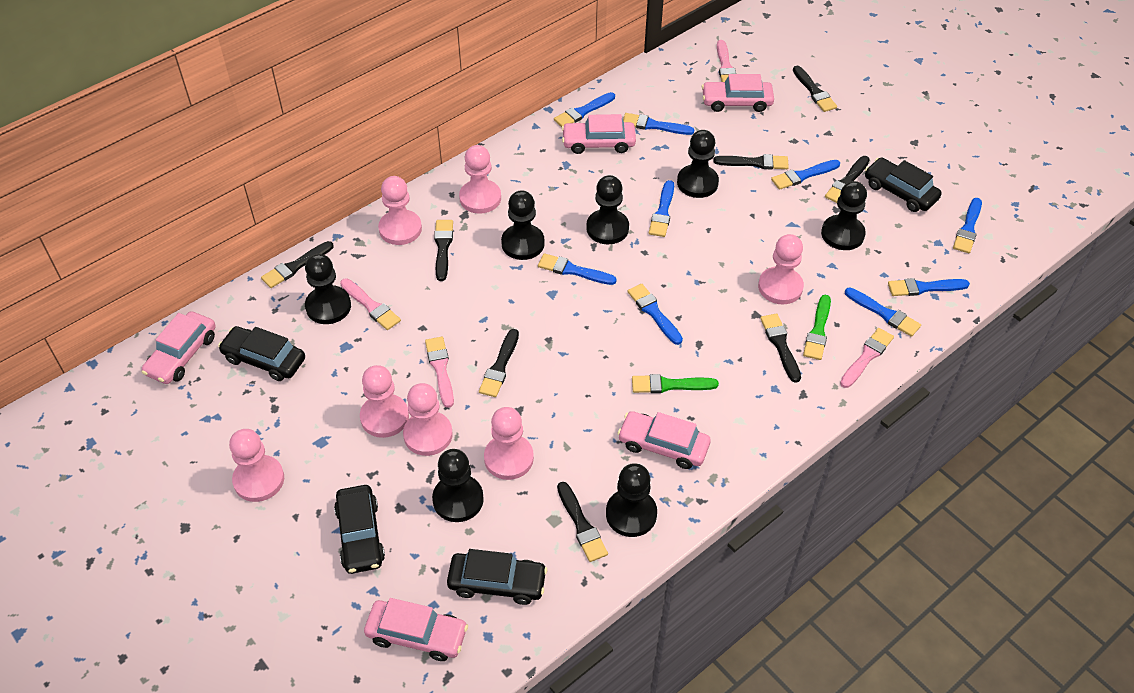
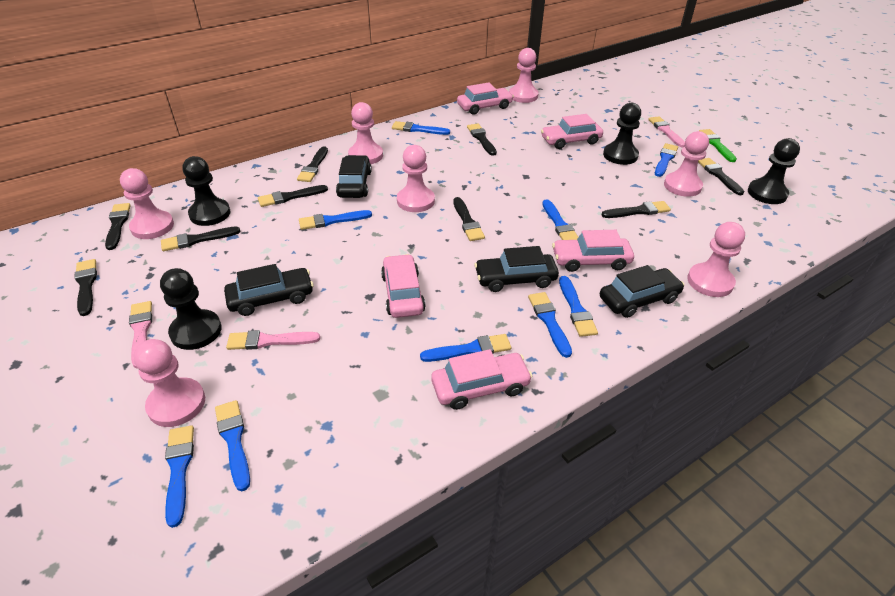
black brush: [261,241,334,288] [434,220,453,281] [479,329,519,397] [557,482,608,562] [713,154,789,170] [760,314,801,383] [793,66,837,112] [825,156,870,203] = 8 -> [74,259,97,316] [105,203,131,250] [161,226,241,251] [258,185,328,207] [297,147,328,182] [453,197,485,241] [467,124,497,156] [602,201,671,218] [698,158,745,195] = 9
black pawn: [305,254,351,324] [432,449,484,522] [501,190,545,260] [586,175,629,244] [606,463,657,537] [677,130,719,198] [821,181,867,250] = 7 -> [160,268,222,350] [182,156,230,226] [603,103,641,165] [748,138,800,204] = 4
green brush: [632,374,719,393] [803,295,831,360] = 2 -> [699,129,737,162] = 1
pink brush: [340,278,401,330] [425,337,454,408] [717,40,736,82] [840,328,894,388] = 4 -> [129,301,152,369] [226,330,320,350] [648,116,685,148] = 3

